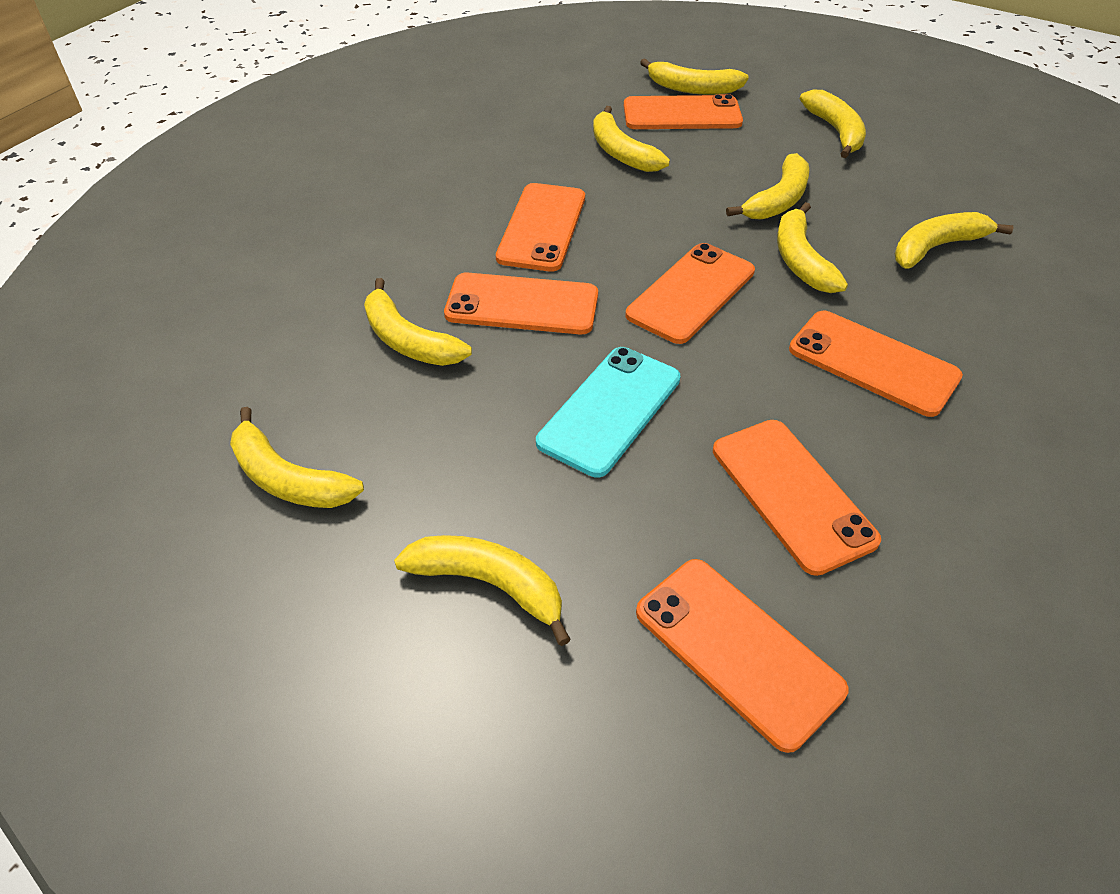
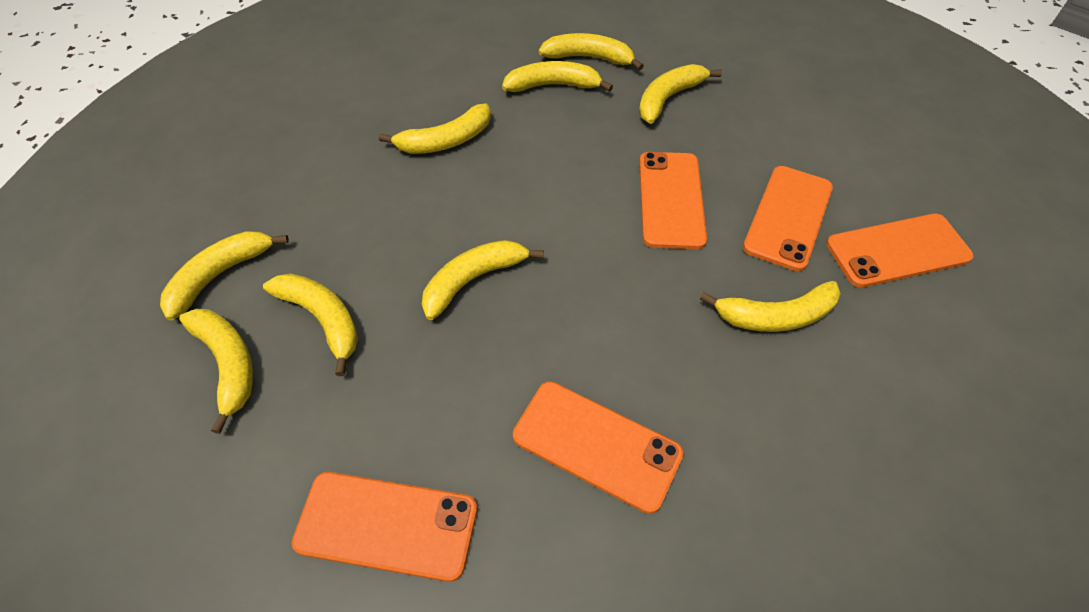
orange phone: [444,273,598,334] [496,183,585,272] [624,94,743,129] [625,243,755,344] [636,559,849,753] [713,420,881,576] [789,311,963,417] = 7 -> [292,472,477,582] [513,381,684,514] [639,152,707,249] [743,166,833,271] [826,214,973,287] = 5
turquoise phone: [536,347,681,477] = 1 -> none = 0

